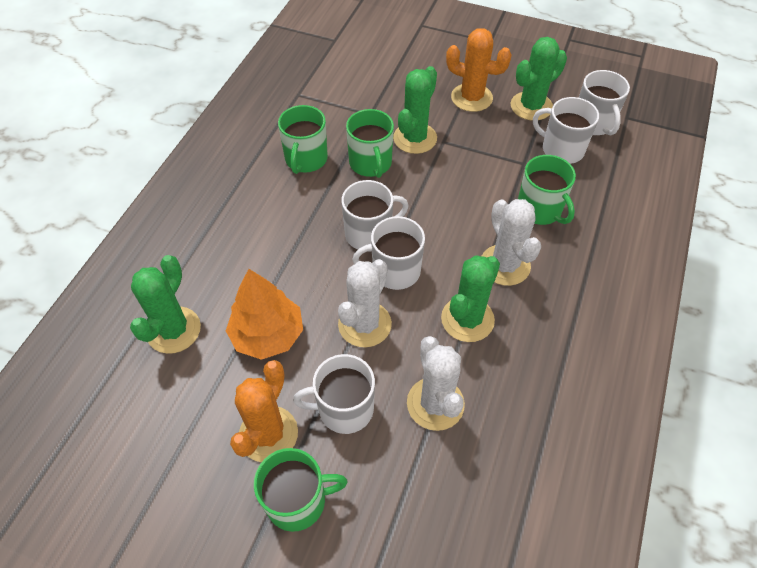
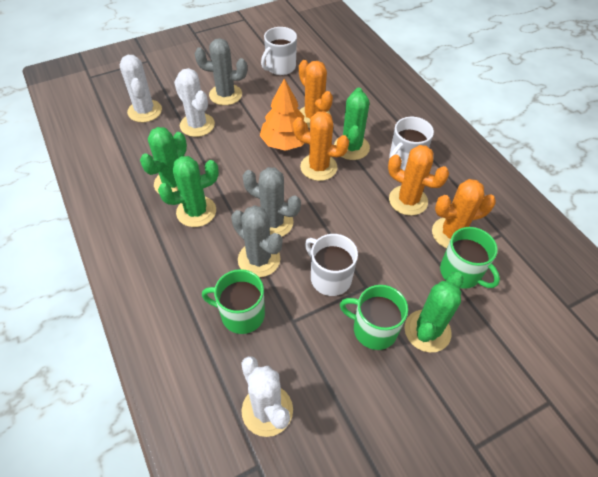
green mug: [254,448,348,532] [278,105,328,174] [346,109,394,178] [518,155,576,225] = 4 -> [202,269,265,334] [340,285,408,350] [440,227,500,289] = 3
grey cactus: none = 0 -> [195,38,247,105] [231,205,282,277] [243,167,301,237] = 3
orange cactus: [230,360,298,462] [446,28,512,112] = 2 -> [293,111,349,181] [299,60,333,128] [388,145,449,216] [432,179,496,248] = 4
white mug: [293,354,375,434] [341,180,409,252] [352,216,425,290] [533,97,599,164] [579,70,630,135] = 5 -> [261,27,297,75] [305,234,358,296] [389,117,434,171] = 3

